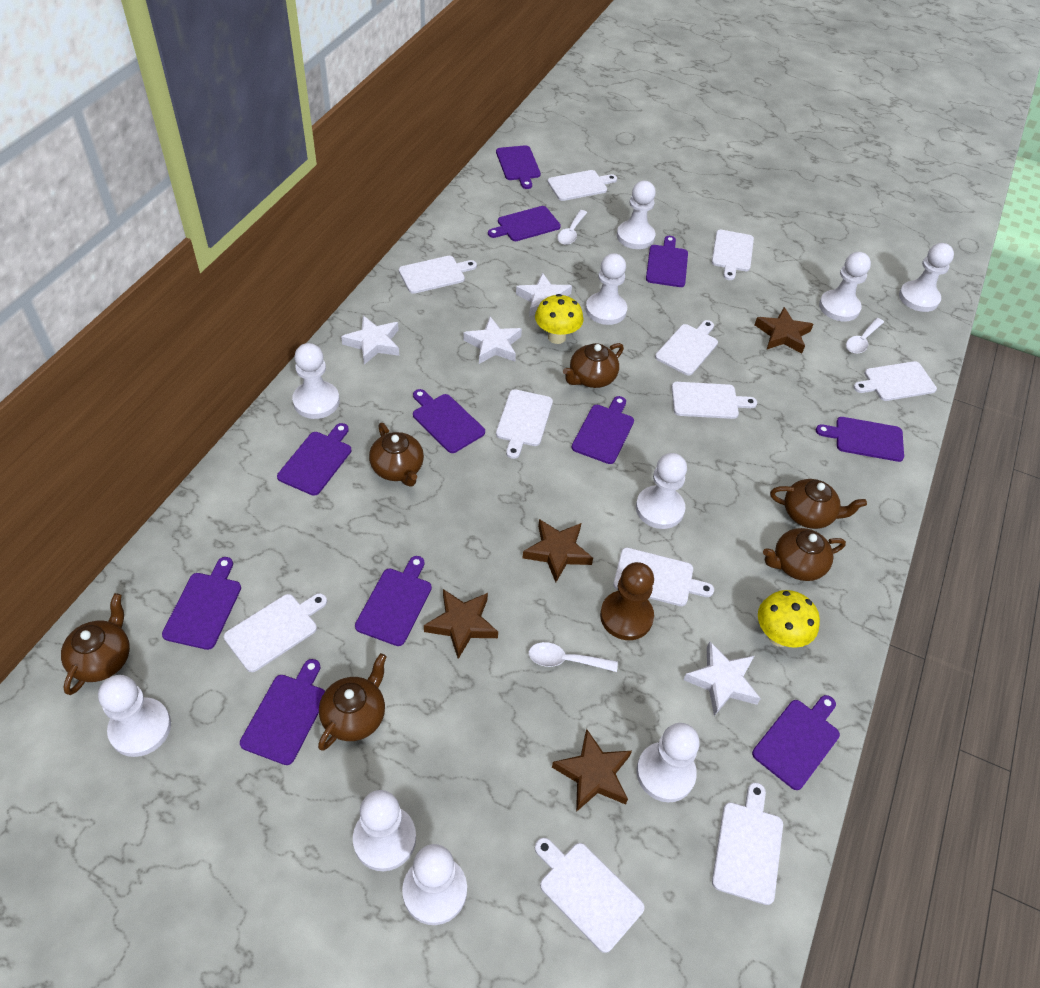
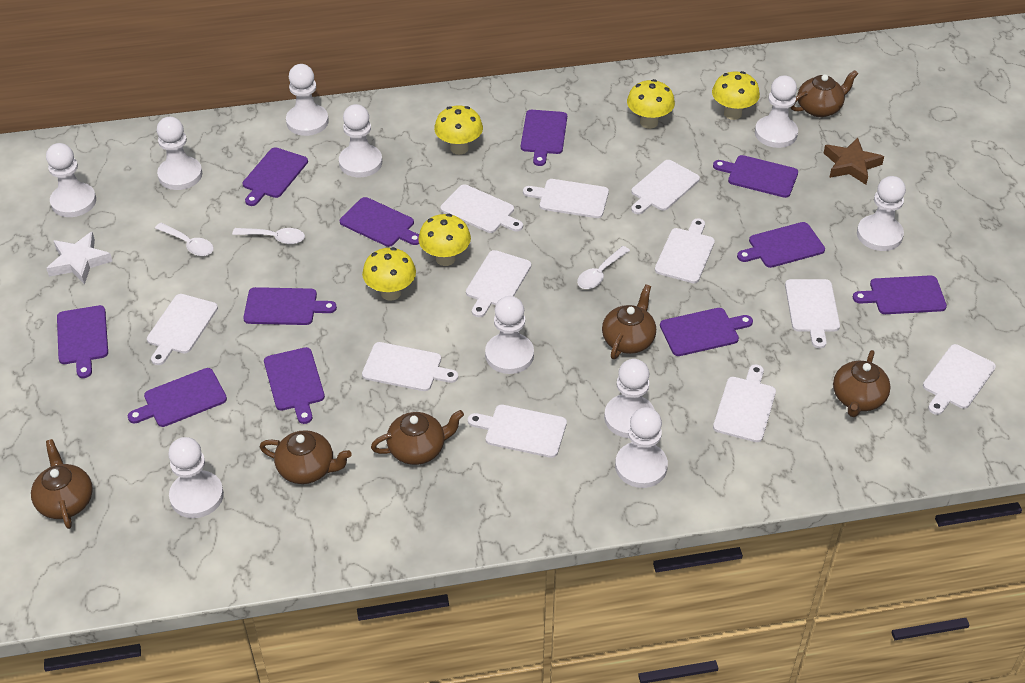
brown pawn: [600,562,654,640] = 1 -> none = 0
brown star: [424,589,498,659] [523,519,593,582] [552,729,632,812] [755,307,814,353] = 4 -> [824,137,884,185] = 1
white star: [341,316,399,365] [463,317,522,364] [516,273,572,317] [683,641,761,716] = 4 -> [46,232,112,285] = 1
yellow mushroom: [535,294,583,344] [758,590,820,648] = 2 -> [362,247,416,301] [418,214,471,266] [434,106,483,155] [627,79,675,129] [712,71,760,120] = 5

